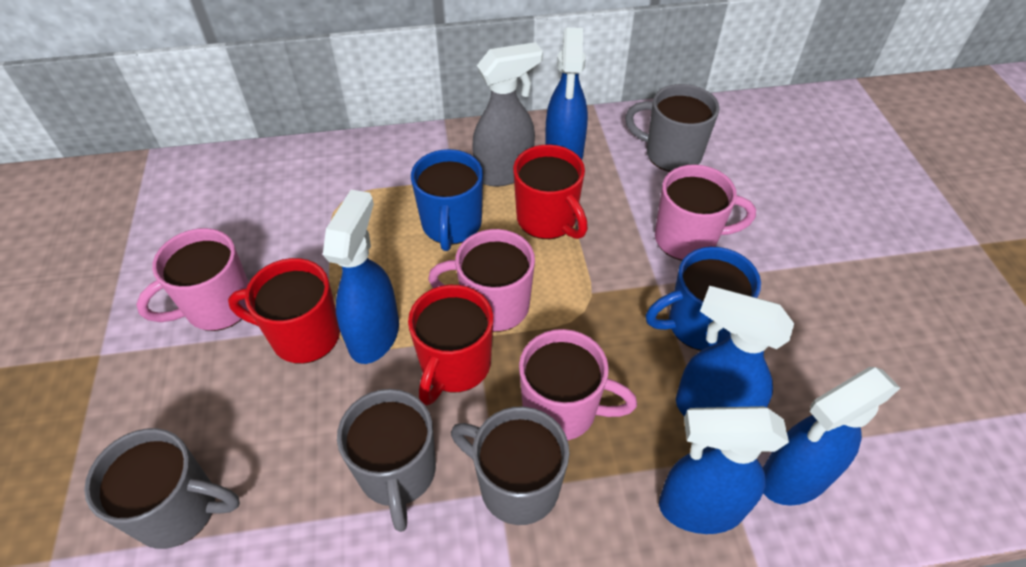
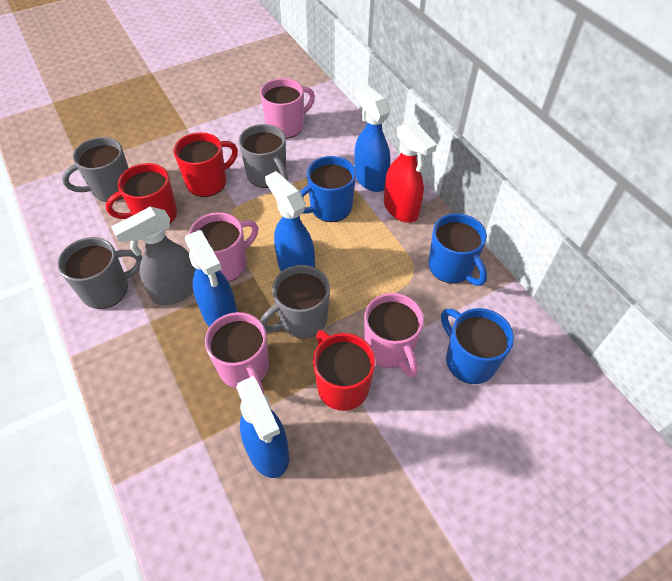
blue mug: [411,149,483,251] [646,247,761,351] = 2 -> [300,156,356,222] [428,213,487,286] [441,308,514,384] = 3
blue spray bottle: [323,190,399,364] [545,28,588,159] [659,406,789,534] [676,286,794,417] [763,367,900,506] = 5 -> [185,230,237,327] [236,376,289,478] [265,171,315,272] [354,83,390,192] = 4
red spray bottle: none = 0 -> [384,120,437,223] = 1

